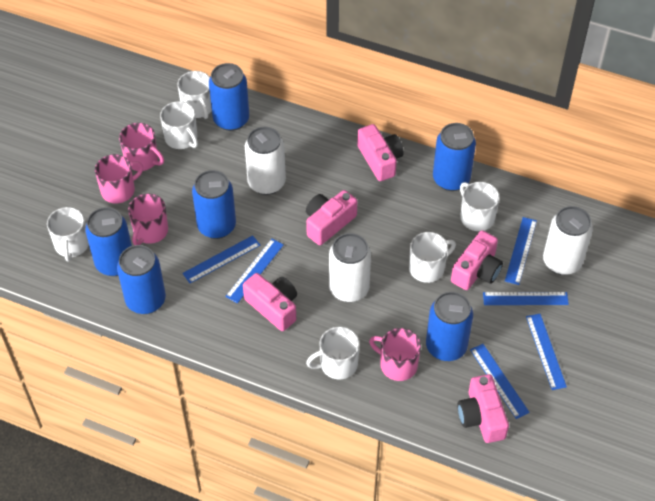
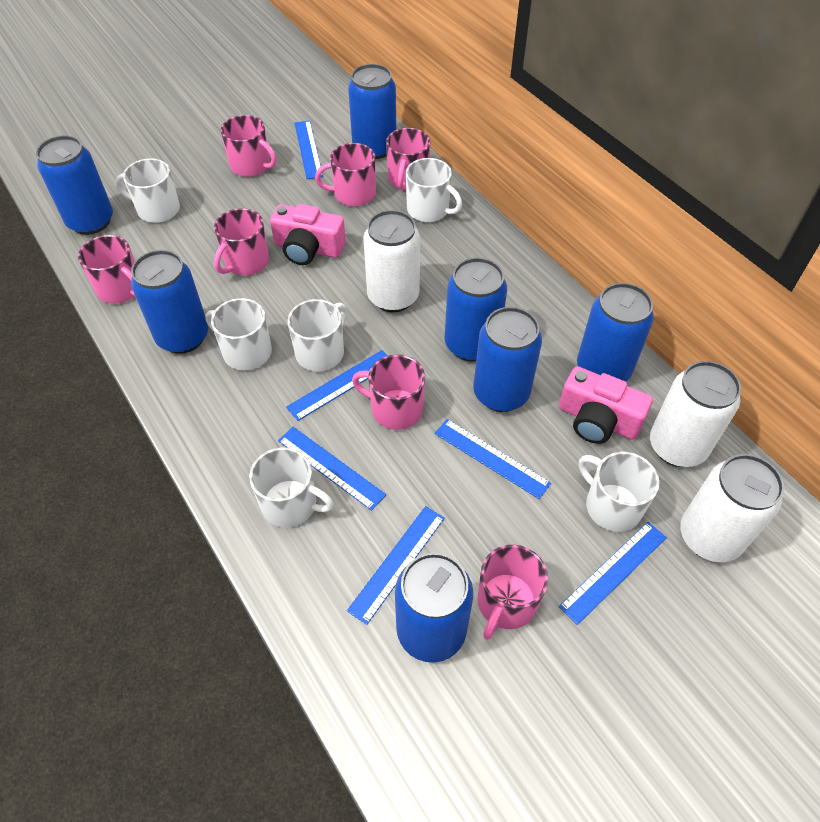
blue can: [85,207,132,276] [117,245,166,314] [192,170,236,239] [209,63,249,131] [426,292,473,361] [433,123,476,191] = 6 -> [36,135,113,235] [131,250,208,354] [348,64,396,159] [395,553,473,663] [444,258,507,362] [473,307,542,412] [577,283,654,382] = 7
pink camera: [243,273,297,331] [306,190,357,245] [357,124,403,181] [451,230,503,290] [457,374,509,443] = 5 -> [270,204,346,265] [559,366,653,444] = 2
pink mug: [95,154,143,203] [119,123,164,171] [128,194,168,245] [369,328,421,381] = 4 -> [78,235,135,304] [214,208,269,275] [221,115,276,177] [315,143,376,206] [352,355,425,430] [386,128,431,190] [477,545,548,640] = 7

